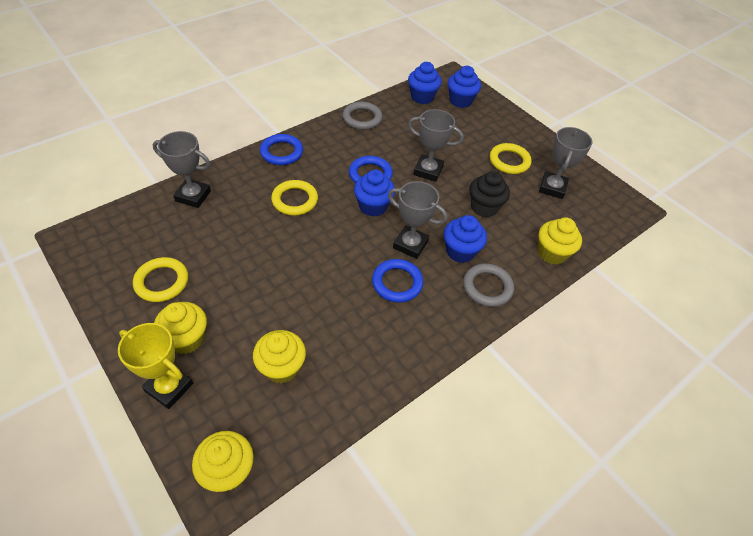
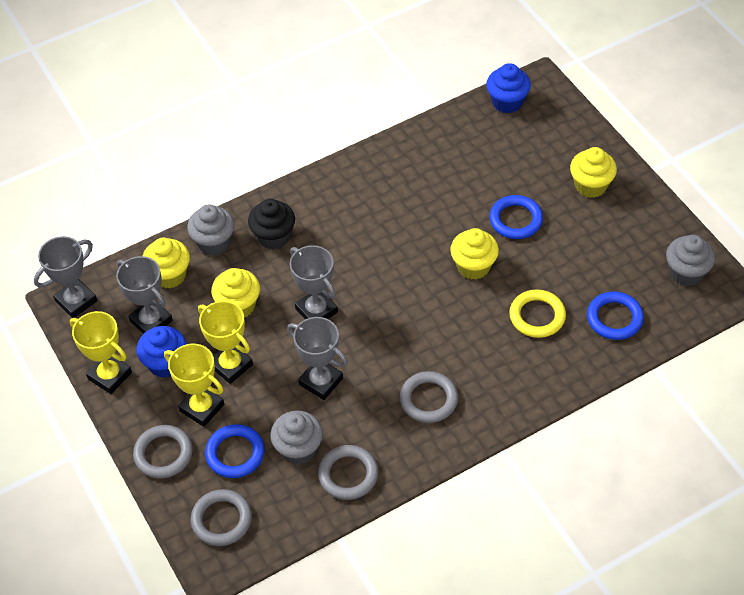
blue cupcake: [354,170,395,217] [408,62,442,104] [444,215,487,263] [448,66,481,108] = 4 -> [137,326,187,378] [486,63,531,113] = 2
grey cupcake: none = 0 -> [187,204,235,255] [270,411,323,465] [666,235,715,286] = 3
grey ring: [343,102,382,130] [463,263,514,307] = 2 -> [133,425,193,479] [191,489,252,546] [318,445,378,500] [400,371,458,423] = 4
yellow ring: [133,257,188,302] [271,180,318,215] [490,143,532,174] = 3 -> [509,289,566,338] = 1
yellow trophy: [118,323,193,409] = 1 -> [70,311,132,394] [164,344,224,427] [198,301,253,384] = 3

